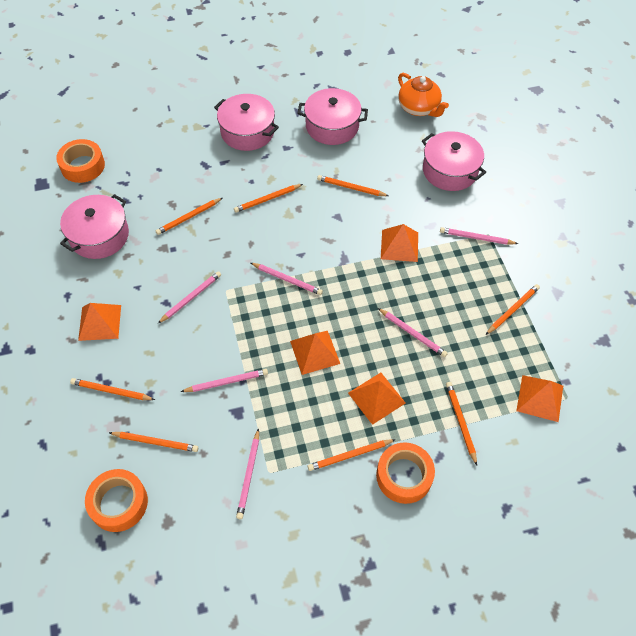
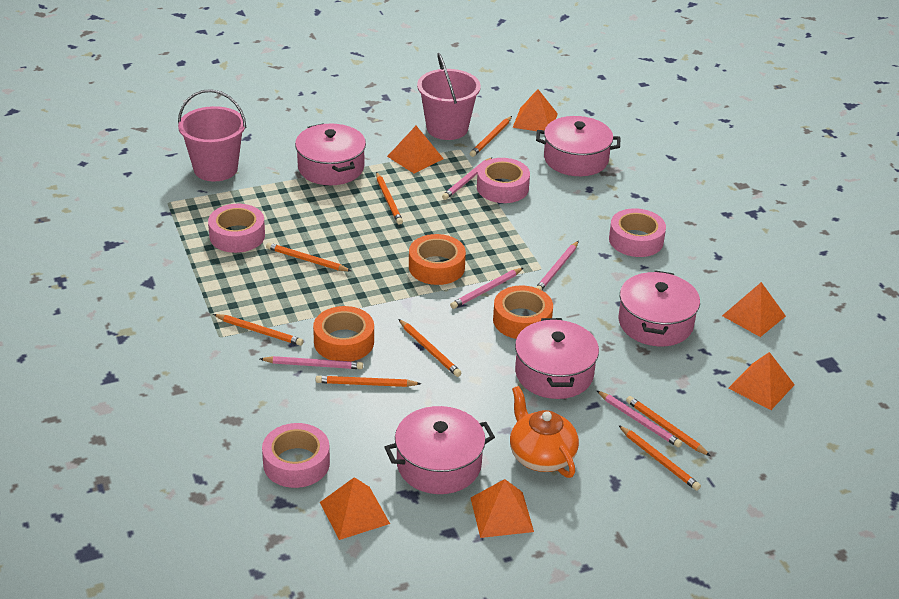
orange pyramid: [78,303,121,341] [290,331,340,375] [348,373,405,425] [381,224,418,262] [516,375,563,422] = 5 -> [320,477,390,540] [387,126,444,173] [471,479,534,538] [513,89,558,131] [722,282,786,337] [728,352,795,410] = 6
pink bucket: none = 0 -> [178,89,246,181] [417,53,481,140] = 2
pink pencil: [158,271,221,323] [181,369,268,392] [236,428,259,519] [251,263,323,295] [378,308,448,357] [440,227,518,245] = 6 -> [260,356,363,369] [442,157,493,200] [450,268,523,309] [535,241,579,290] [596,390,682,448] = 5
pink pot: [60,194,129,259] [214,94,279,151] [297,88,368,145] [422,131,486,191] = 4 -> [295,123,366,185] [384,406,495,494] [515,318,599,399] [536,116,620,176] [618,270,700,347] = 5
pink tape: none = 0 -> [208,204,265,253] [262,423,330,488] [477,158,530,203] [609,208,666,257] = 4

